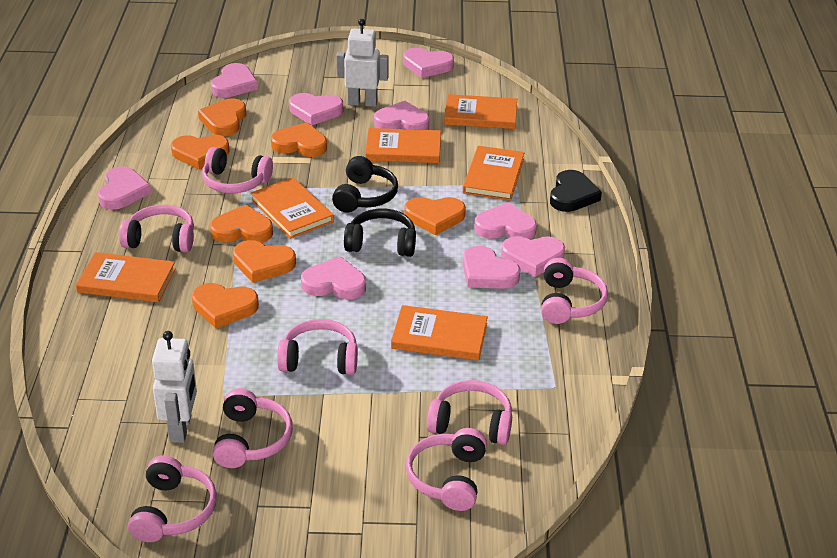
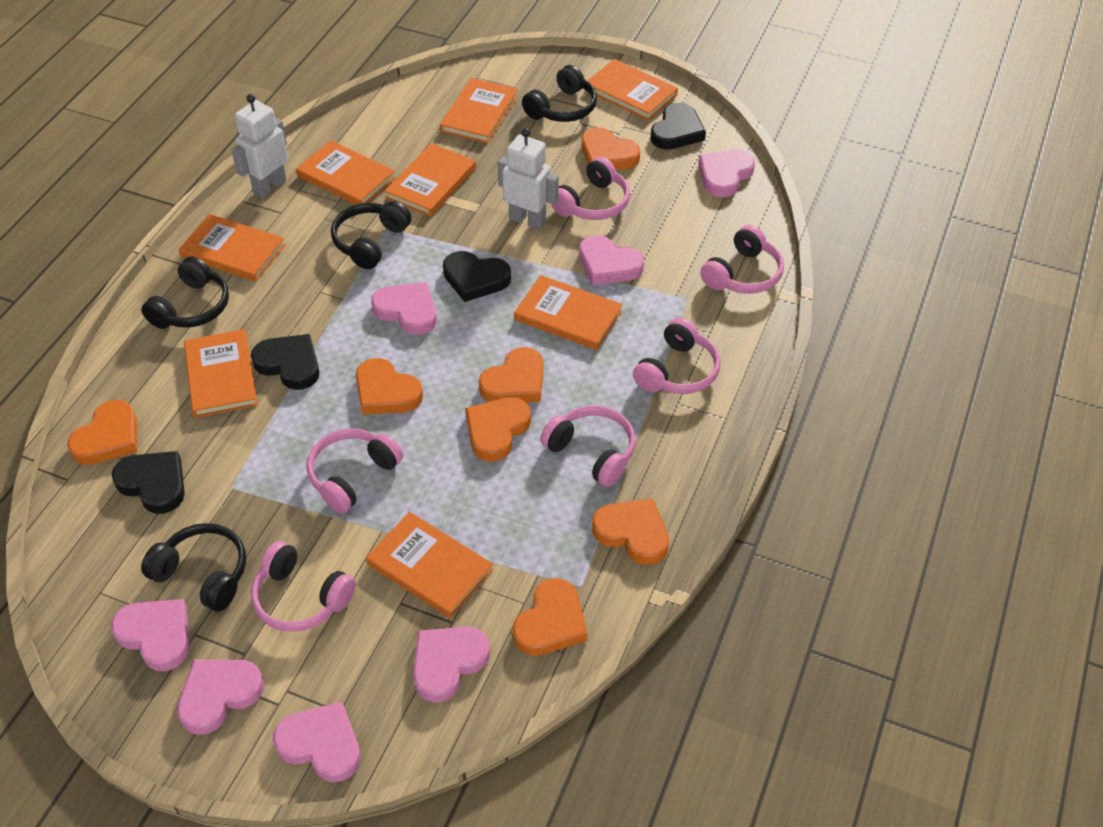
black headphones: [332,156,398,212] [344,209,416,257] = 2 -> [141,256,229,329] [141,523,246,611] [331,201,411,269] [522,65,597,122] = 4
black heart: [550,170,602,212] = 1 -> [112,451,185,514] [251,334,319,390] [443,251,511,302] [650,103,706,150] = 4
orange book: [76,252,176,302] [250,177,334,239] [365,128,441,163] [391,305,488,360] [444,94,517,129] [463,146,524,200] = 6 -> [178,214,286,281] [184,329,258,418] [296,140,396,205] [366,512,493,618] [384,144,476,217] [440,78,518,144] [514,275,623,350] [585,59,678,121] = 8
pink headphones: [119,205,194,252] [128,455,217,542] [202,147,273,193] [213,388,293,468] [277,319,358,375] [406,428,487,511] [427,380,512,445] [541,258,608,324] = 8 -> [251,541,356,632] [306,429,403,513] [540,406,635,487] [551,157,630,220] [633,318,721,394] [700,225,784,294] = 6
pink heart: [98,166,151,209] [211,63,258,98] [289,93,344,126] [301,256,366,299] [374,101,429,130] [403,48,454,78] [463,246,520,289] [474,202,537,240] [501,236,565,277] = 9 -> [111,599,190,671] [177,659,264,735] [273,702,361,782] [371,282,437,335] [413,626,490,703] [579,235,644,285] [698,150,755,197] = 7

